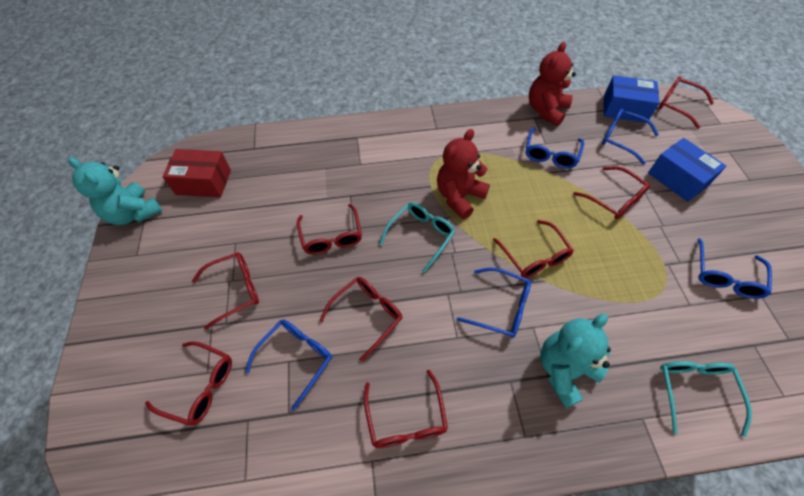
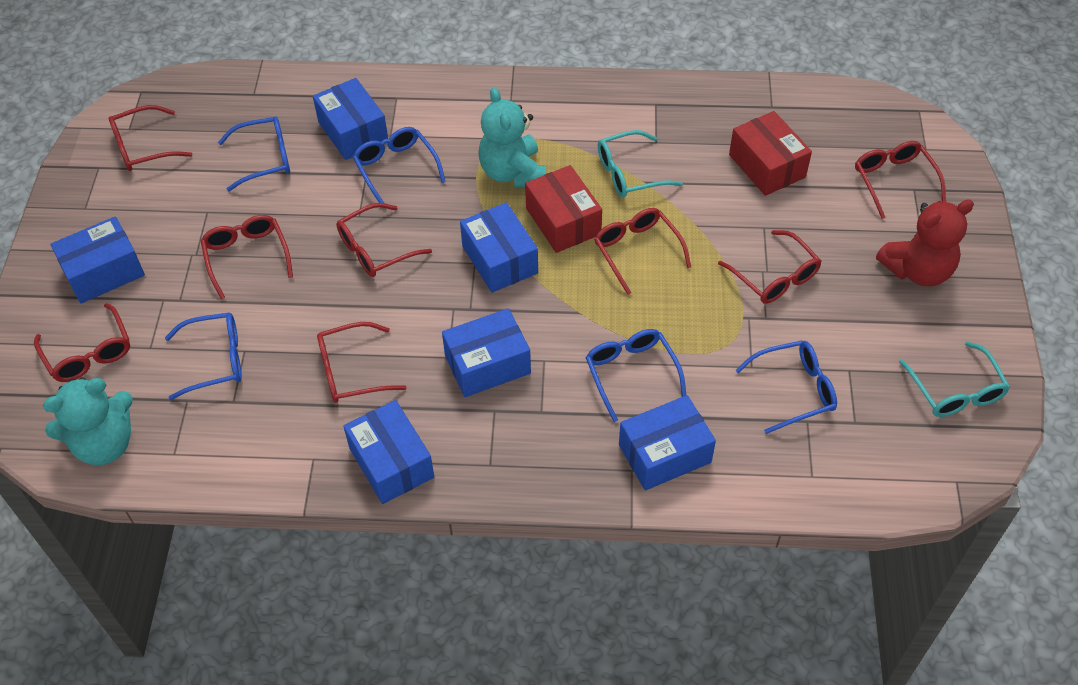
blue box: [603,75,660,123] [648,138,726,202] = 2 -> [51,216,145,303] [313,78,388,160] [343,400,434,504] [442,308,531,397] [460,202,538,293] [619,395,716,490] = 6
red box: [162,149,231,197] = 1 -> [525,165,602,253] [729,111,812,196] = 2
red teddy bear: [437,129,490,219] [529,42,576,126] = 2 -> [876,199,974,286] = 1

